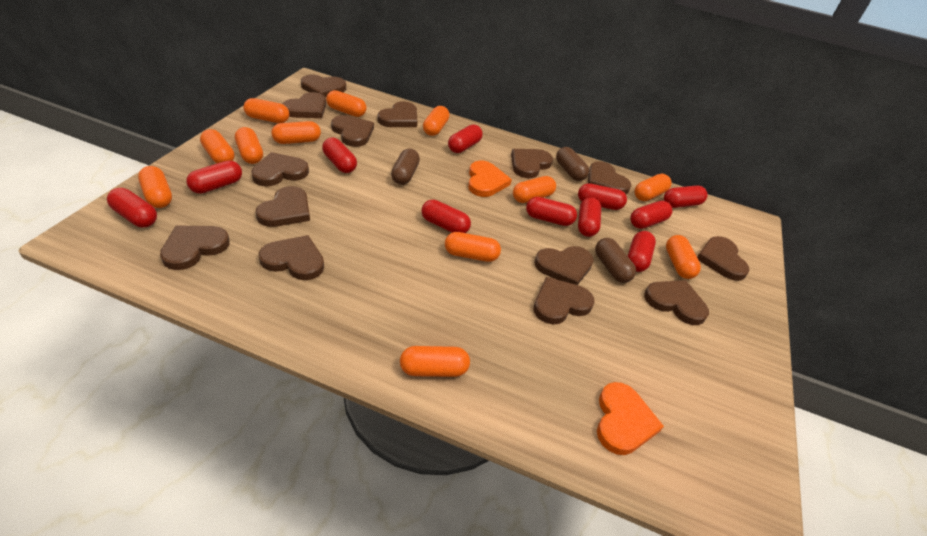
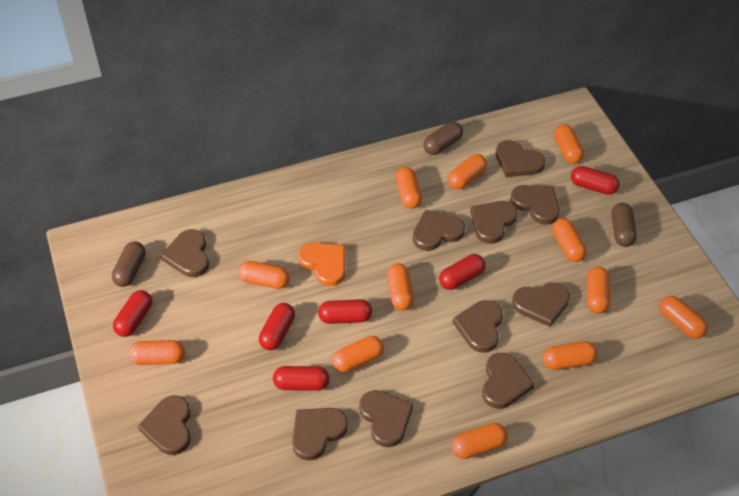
brown heart: [160,226,230,270] [251,152,309,186] [255,186,310,227] [259,235,324,280] [283,92,326,118] [301,75,346,98] [331,115,374,147] [377,101,417,127] [511,149,553,178] [533,277,595,324] [534,246,594,285] [588,161,631,194] [644,280,709,325] [697,236,750,281] = 14 -> [138,395,191,455] [161,229,209,277] [292,408,348,461] [359,390,413,447] [413,210,465,251] [453,300,503,353] [470,201,518,244] [482,353,535,409] [496,140,545,177] [510,185,560,225] [512,282,570,327] = 11
orange heart: [468,161,512,197] [597,382,664,455] = 2 -> [298,242,345,286] = 1
red capsule: [107,188,157,227] [187,160,242,194] [322,138,357,173] [421,200,471,233] [448,124,483,153] [526,197,577,226] [578,183,627,210] [578,197,601,237] [628,231,656,272] [630,201,672,229] [664,185,708,208] = 11 -> [113,290,152,337] [259,303,295,350] [273,366,330,391] [318,299,372,324] [439,254,485,290] [571,166,620,195] = 6

